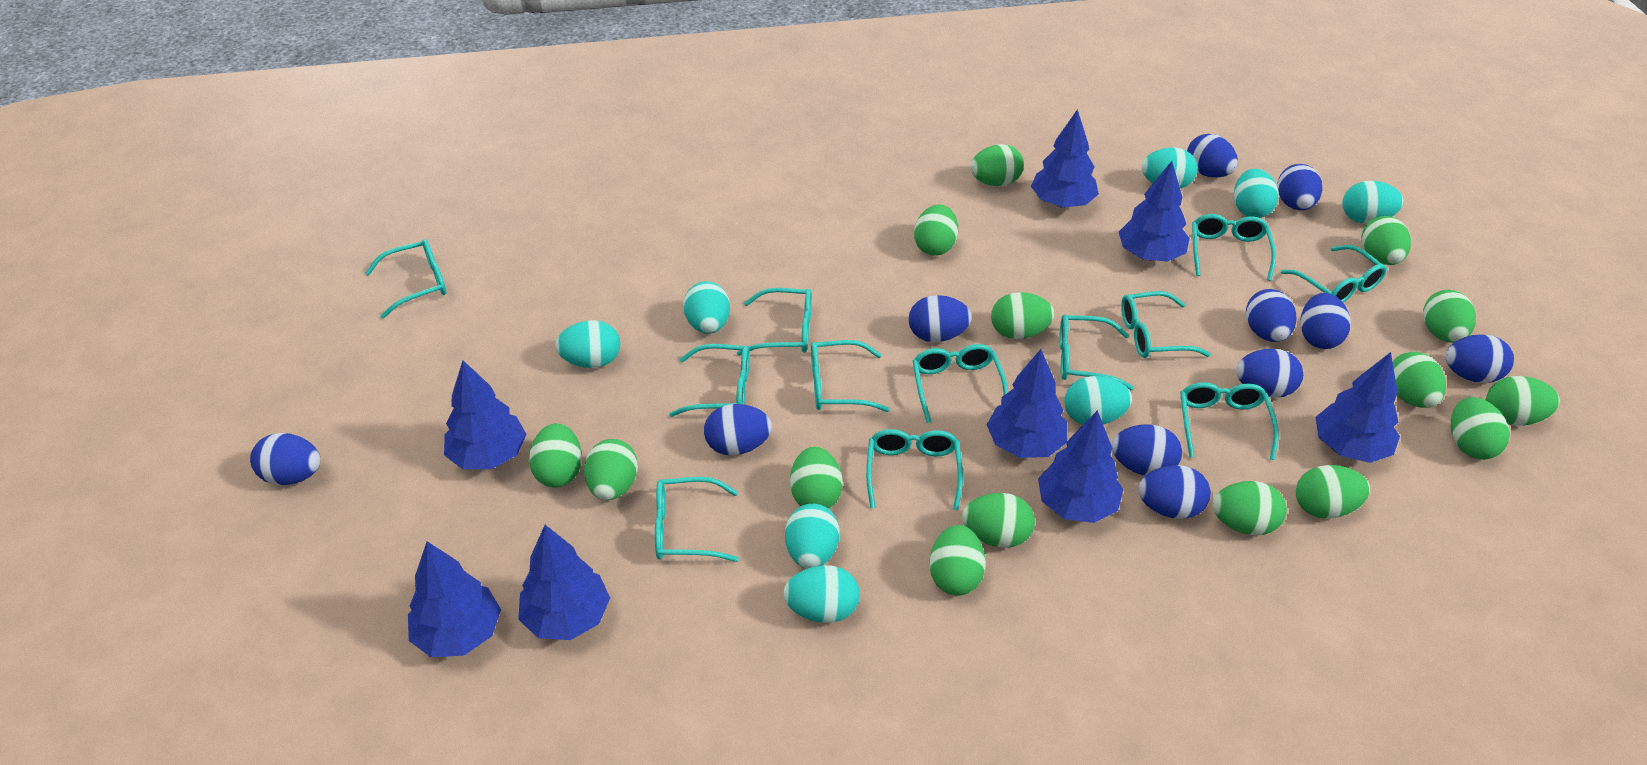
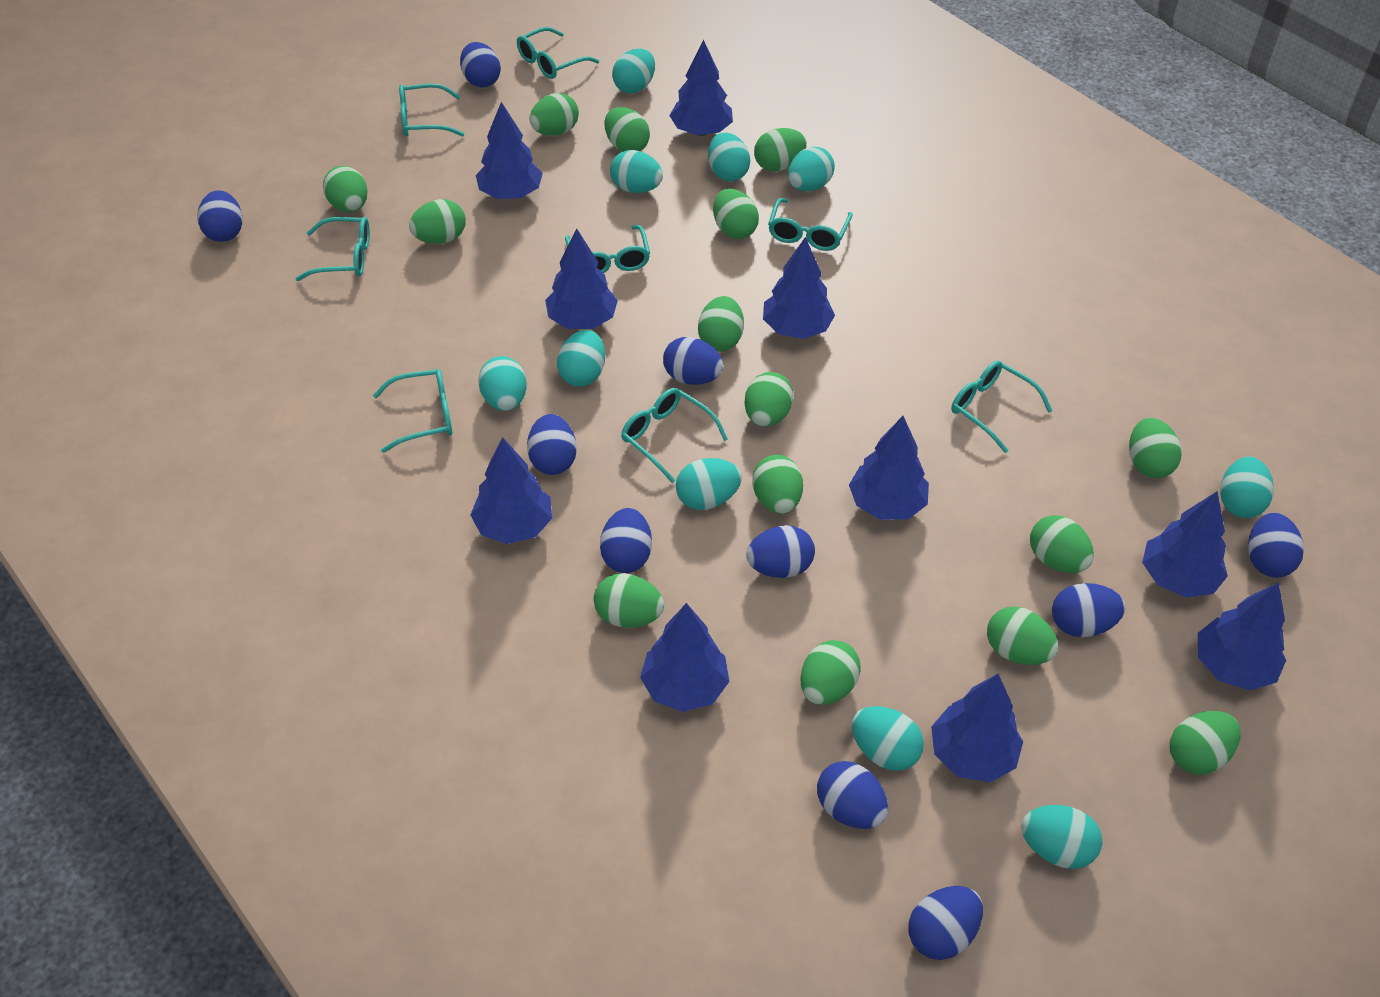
blue egg: [250,433,320,485] [704,404,772,456] [908,295,972,342] [1112,424,1182,476] [1138,465,1211,519] [1187,134,1238,178] [1236,349,1303,398] [1246,289,1297,342] [1277,164,1322,210] [1300,293,1351,349] [1445,334,1514,383] = 11 -> [197,190,243,242] [460,42,501,88] [527,414,577,475] [600,508,652,573] [663,337,723,385] [746,525,815,578] [817,761,888,829] [908,886,983,960] [1052,583,1125,637] [1248,513,1304,578] = 10
blue tree: [408,541,501,657] [444,361,526,469] [518,525,610,640] [987,349,1067,458] [1031,109,1099,208] [1038,410,1124,523] [1119,161,1190,262] [1316,352,1400,463] = 8 -> [470,437,552,544] [476,102,543,199] [545,229,618,329] [640,603,729,712] [669,39,733,136] [763,237,835,339] [849,416,929,520] [931,674,1023,782] [1142,491,1228,597] [1198,582,1286,691] = 10
turquoise egg: [555,320,621,368] [683,281,730,334] [783,565,860,623] [785,504,840,569] [1064,376,1132,425] [1141,147,1198,188] [1234,169,1279,218] [1342,181,1403,224] = 8 -> [478,356,527,411] [557,330,605,387] [610,150,663,193] [612,49,655,93] [676,458,742,510] [708,133,750,181] [788,147,835,191] [852,706,924,771] [1021,805,1102,869] [1220,457,1274,518] = 10
turquoise glasses: [365,239,446,318] [655,477,739,562] [669,344,750,417] [737,288,812,356] [811,340,890,412] [866,429,963,510] [913,344,1008,423] [1059,314,1134,390] [1121,291,1211,358] [1180,382,1279,460] [1192,214,1276,281] [1280,245,1387,303] = 12 -> [295,217,370,281] [373,369,452,453] [399,83,464,137] [517,27,599,79] [565,225,650,273] [621,388,728,483] [768,198,853,251] [951,360,1052,453] = 8

